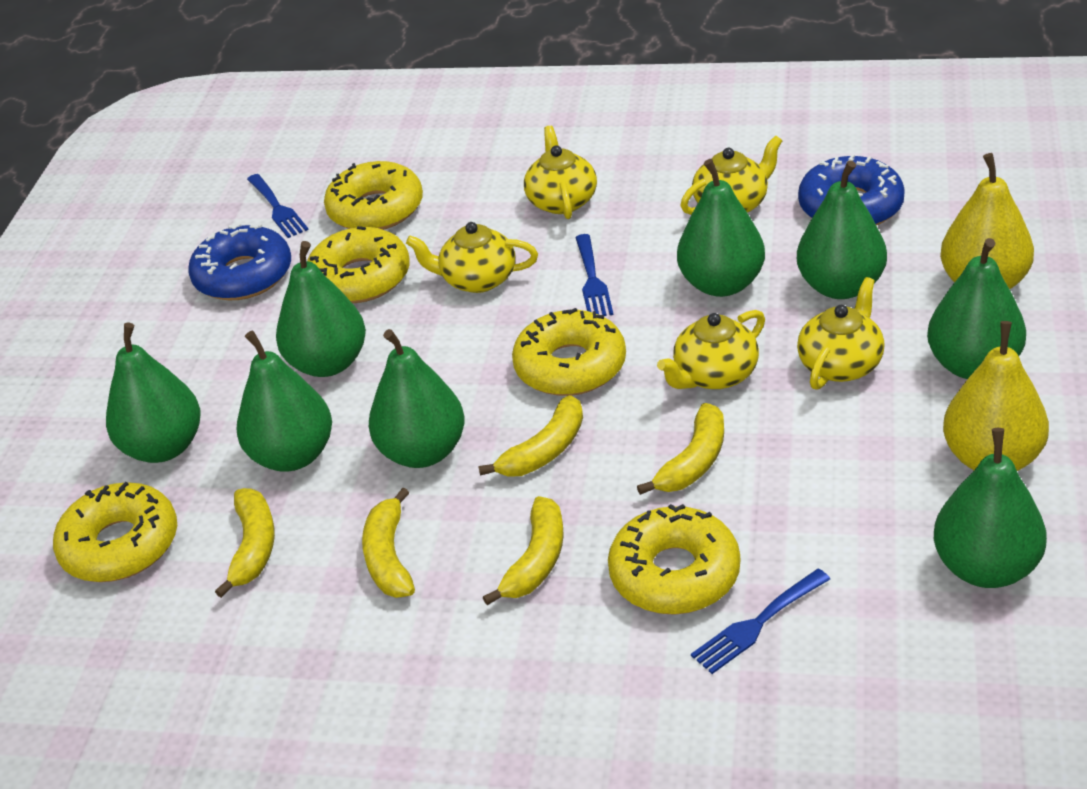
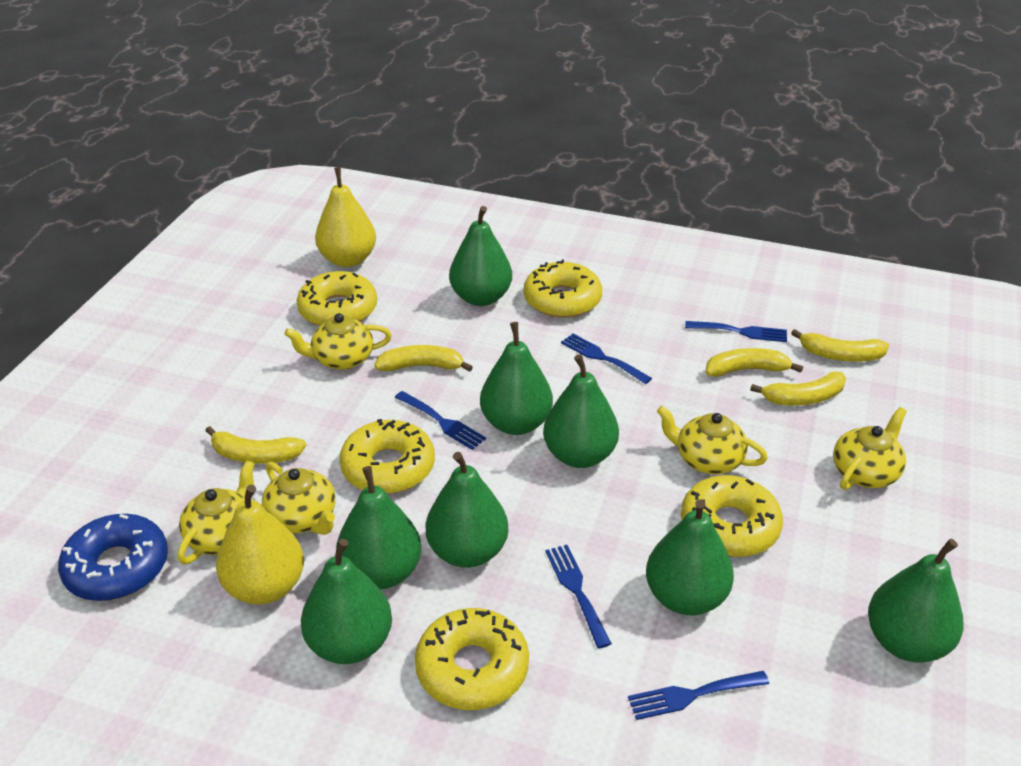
blue donut: [188,223,291,300] [798,154,905,225] = 2 -> [58,514,168,601] = 1
blue fork: [247,174,309,238] [575,234,614,316] [691,569,830,674] = 3 -> [395,391,486,450] [545,545,612,648] [561,334,652,384] [628,671,769,720] [685,321,787,342] = 5

